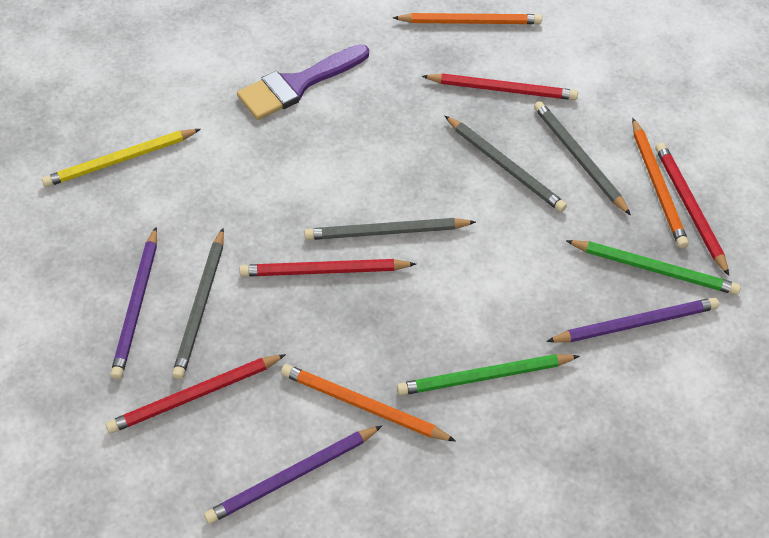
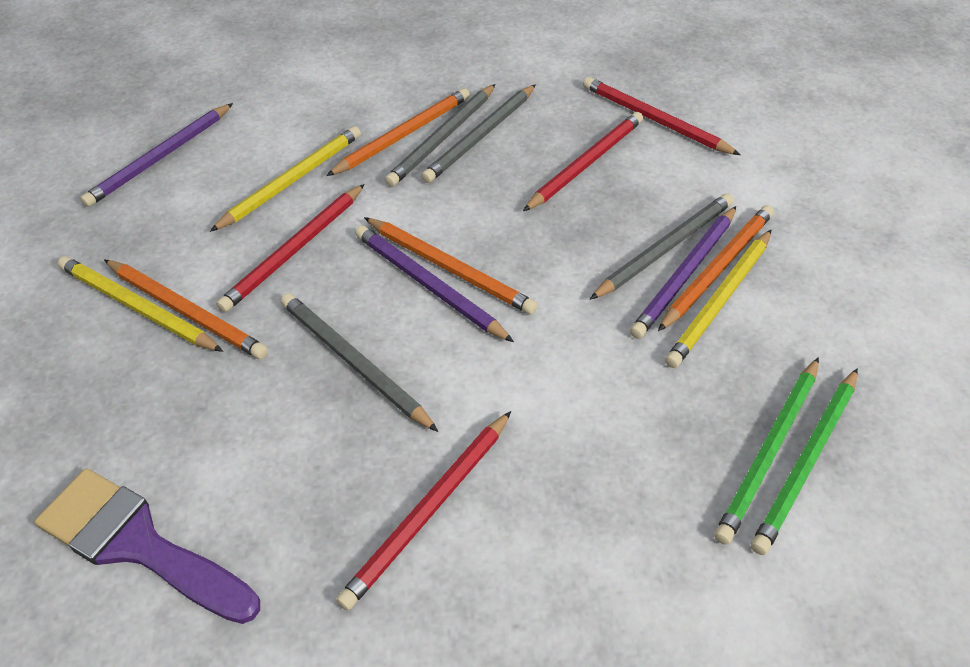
orange pencil: [281,364,456,441] [393,13,542,24] [632,118,689,248] = 3 -> [104,259,268,359] [326,88,470,176] [364,217,538,314] [658,205,774,331] = 4
yellow pencil: [42,129,201,187] = 1 -> [58,256,223,352] [210,126,361,232] [665,230,771,368] = 3

